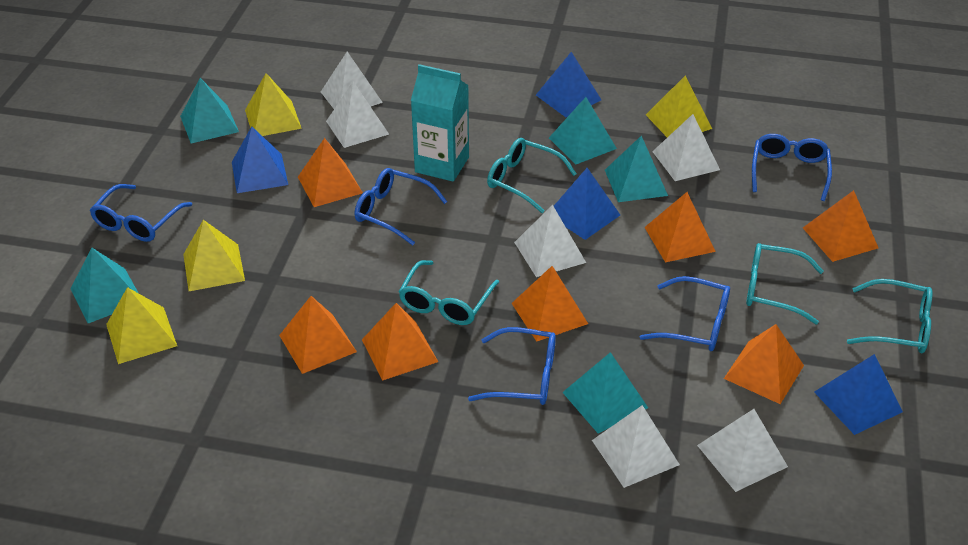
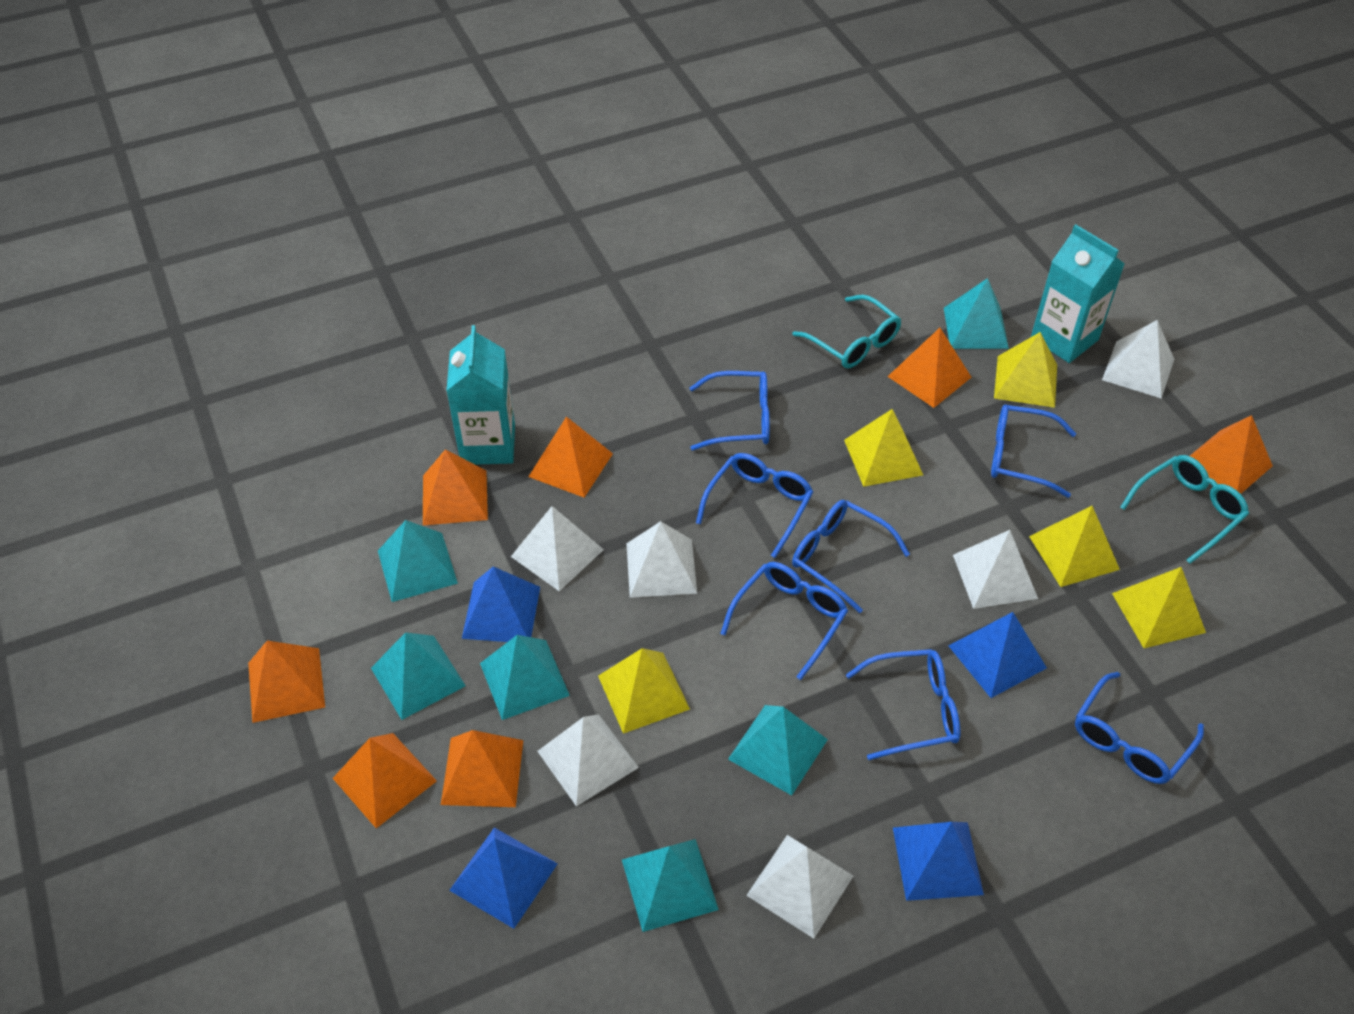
blue glasses: [90,184,192,242] [354,168,447,245] [468,327,556,405] [640,276,730,351] [752,134,832,201] = 5 -> [690,371,770,450] [696,453,813,558] [720,562,848,680] [792,500,910,613] [846,649,960,760] [991,404,1076,498] [1075,672,1204,784] = 7
turquoise carton: [411,64,469,182] = 1 -> [446,325,515,465] [1031,224,1125,363] = 2
turquoise glasses: [398,260,499,325] [487,138,577,213] [746,243,823,324] [847,279,932,353] = 4 -> [792,295,901,368] [1120,455,1249,564] = 2
turquoise pyramid: [71,248,138,323] [180,78,239,143] [549,97,617,164] [562,352,648,434] [605,136,668,202] = 5 -> [371,632,466,720] [378,520,458,602] [480,635,570,720] [622,839,719,932] [728,705,828,795] [944,278,1009,349] = 6
yellow pyramid: [106,287,177,364] [183,220,245,291] [245,73,302,136] [646,76,712,137] = 4 -> [598,648,690,734] [844,409,923,487] [994,332,1057,408] [1029,506,1120,587] [1112,567,1206,648] = 5

